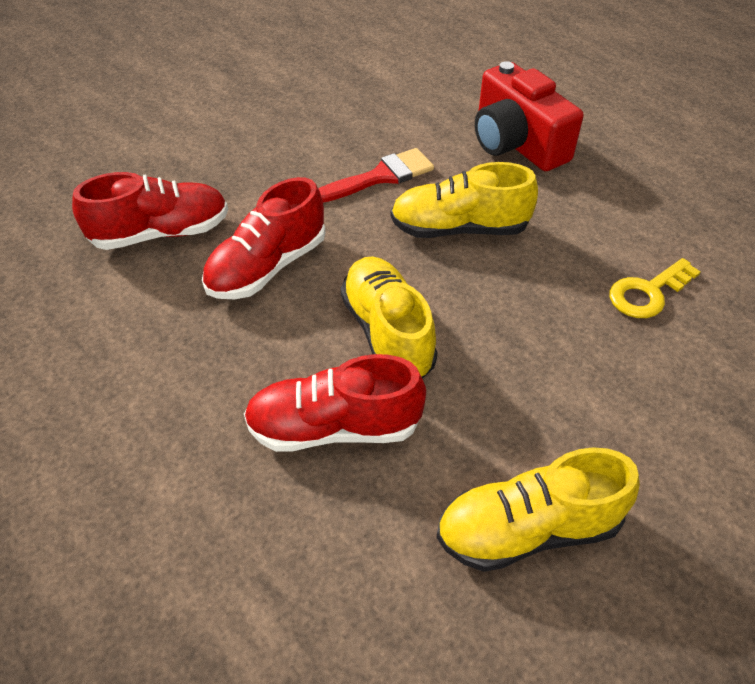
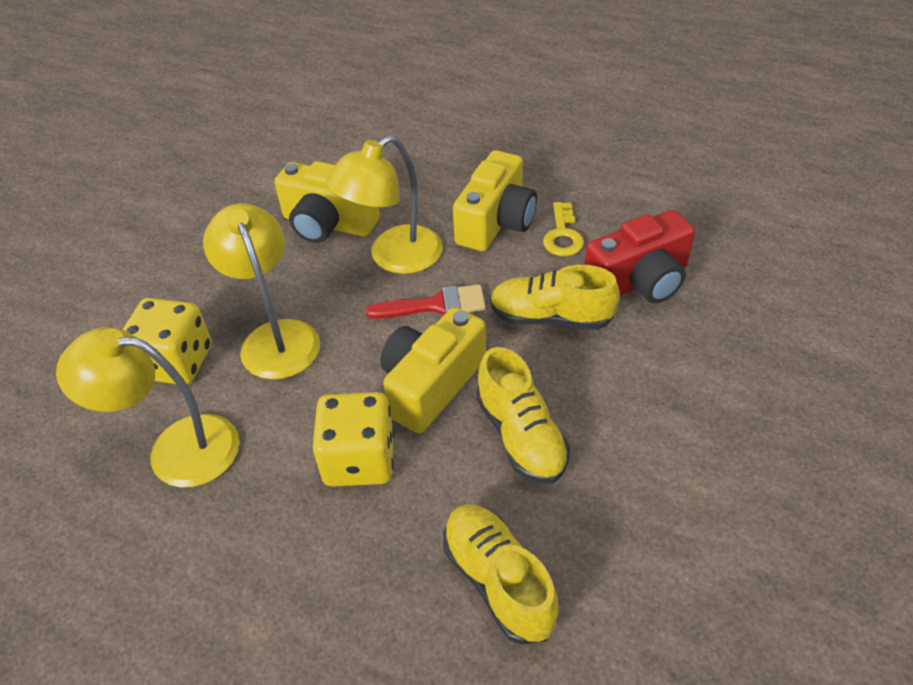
red shoe: [72,172,228,250] [202,177,325,299] [244,354,426,452] = 3 -> none = 0
yellow camera: none = 0 -> [274,161,380,243] [381,307,486,433] [453,150,537,251] = 3
yellow dice: none = 0 -> [122,298,212,385] [312,392,394,487] = 2
yellow lamp: none = 0 -> [56,327,240,488] [203,203,320,380] [326,135,443,274] = 3

